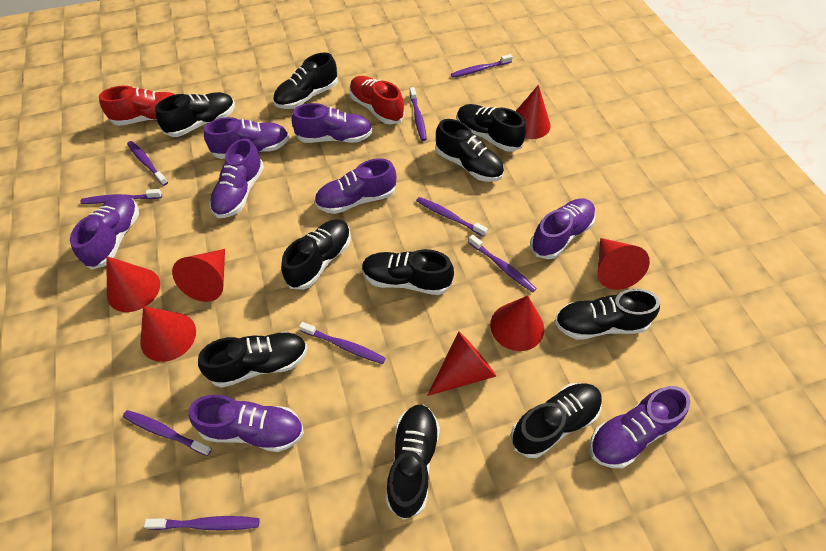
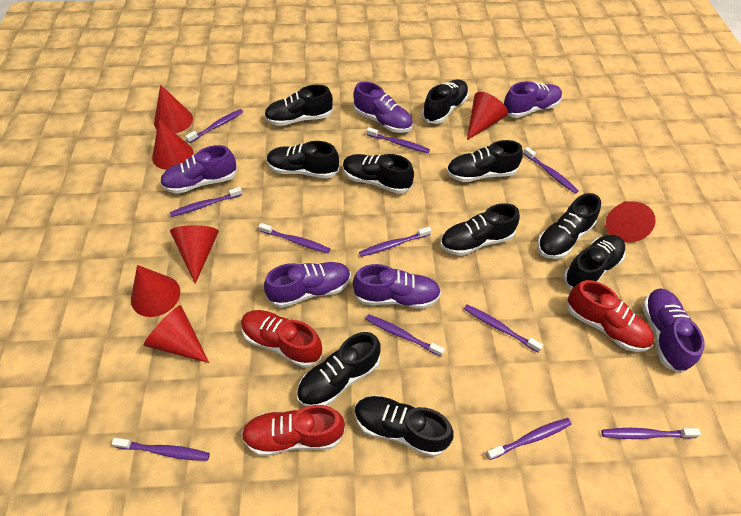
purple shoe: [70,194,139,270] [189,395,304,452] [204,117,289,159] [210,138,264,218] [291,103,373,143] [314,158,396,214] [530,198,596,259] [589,386,691,468] = 8 -> [160,145,237,194] [264,262,351,308] [353,81,413,133] [353,264,441,309] [503,81,562,118] [642,288,705,373] = 6
purple toothbrush: [80,189,162,204] [123,410,212,456] [127,141,168,186] [144,516,260,531] [299,322,386,364] [410,87,427,141] [416,197,488,237] [451,54,513,78] [468,235,537,293] = 9 -> [111,438,210,461] [170,187,242,217] [185,109,243,143] [259,223,330,253] [359,227,431,257] [366,314,445,357] [367,127,430,153] [464,304,543,353] [486,418,572,460] [523,147,579,194] [602,428,701,439] = 11
red shoe: [99,86,176,126] [349,76,405,124] = 2 -> [241,310,322,368] [242,405,345,456] [567,280,655,352] = 3

